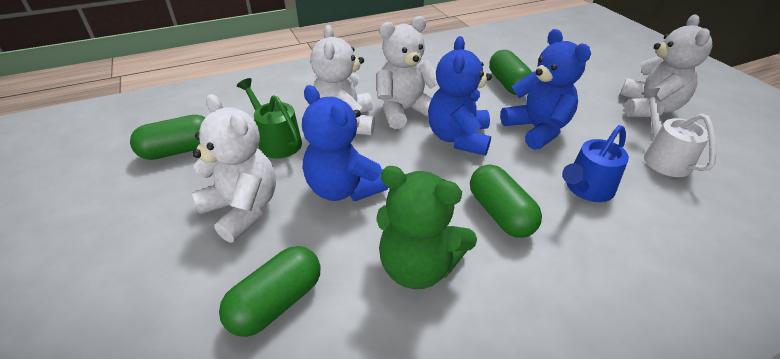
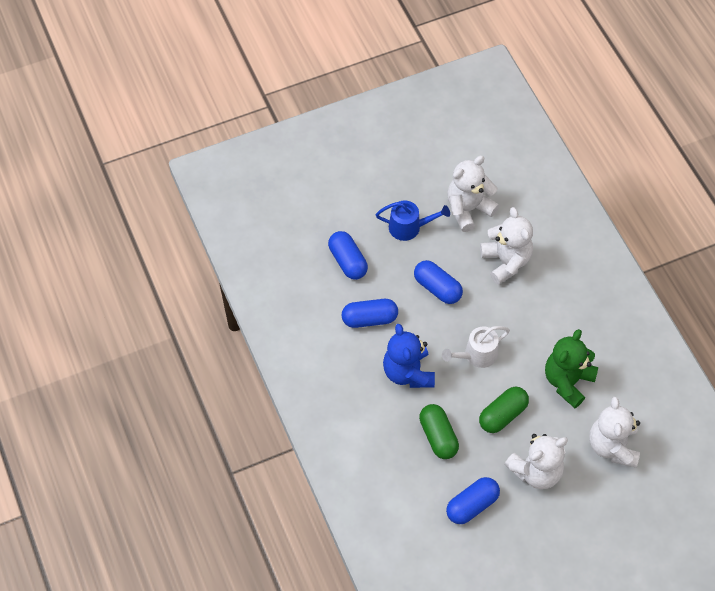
blue capsule: none = 0 -> [328,231,368,280] [342,299,398,328] [414,260,463,304] [446,477,500,524] = 4
blue teddy bear: [302,85,388,201] [428,36,492,156] [500,29,591,150] = 3 -> [383,324,435,388] = 1
green capsule: [130,115,205,160] [219,246,321,337] [470,164,542,238] [489,50,532,95] = 4 -> [419,404,459,459] [479,387,529,433] = 2
green watering can: [237,78,302,158] = 1 -> none = 0

